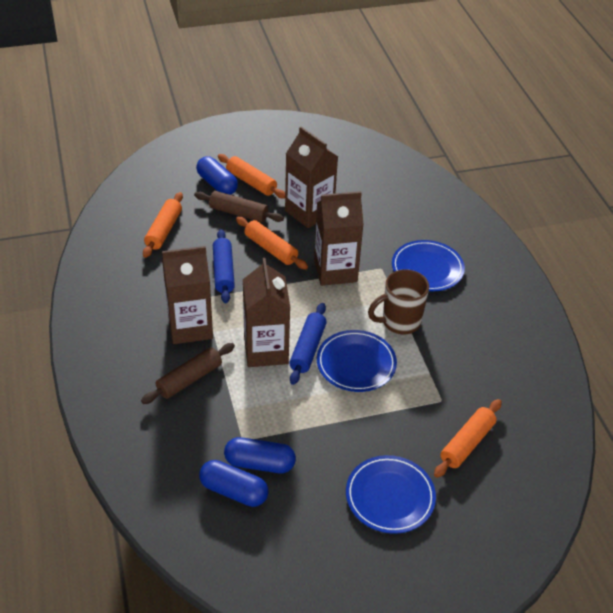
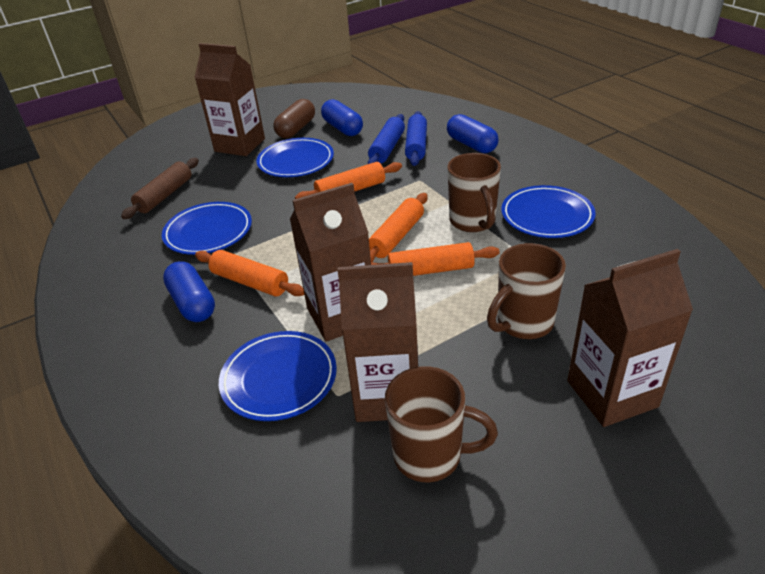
blue plate: [317,330,397,392] [346,455,436,534] [392,240,465,291] = 3 -> [162,202,252,255] [219,331,337,421] [256,138,334,177] [501,185,596,238] = 4
brown capsule: none = 0 -> [273,99,315,138] = 1
brown mug: [368,269,429,334] = 1 -> [385,366,498,482] [447,153,501,232] [487,243,566,339] = 3
brown rolling pin: [141,343,235,404] [194,191,284,222] = 2 -> [121,158,199,219] = 1

